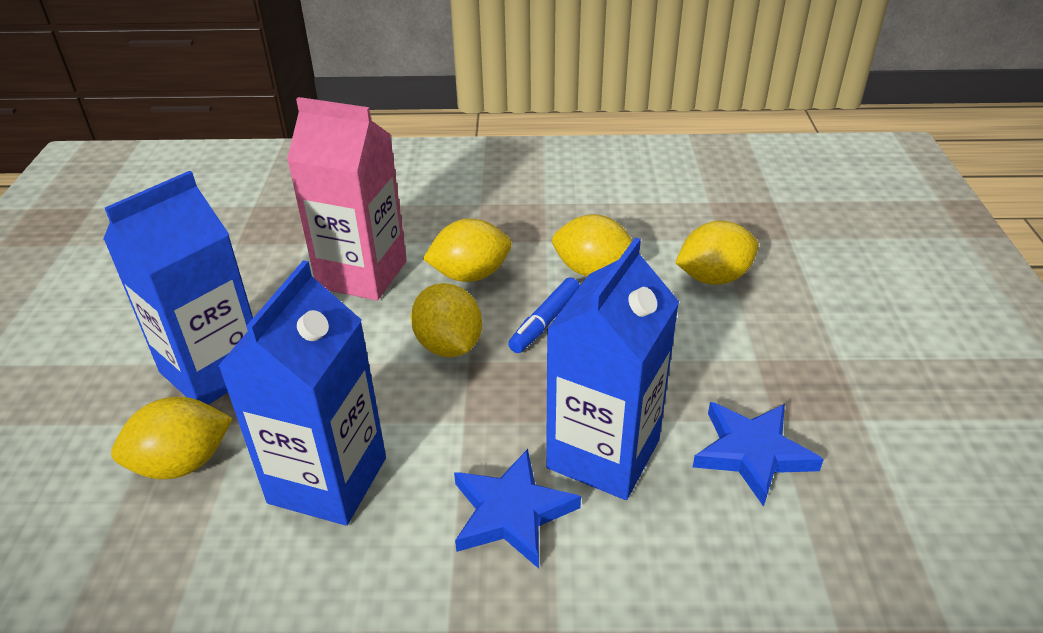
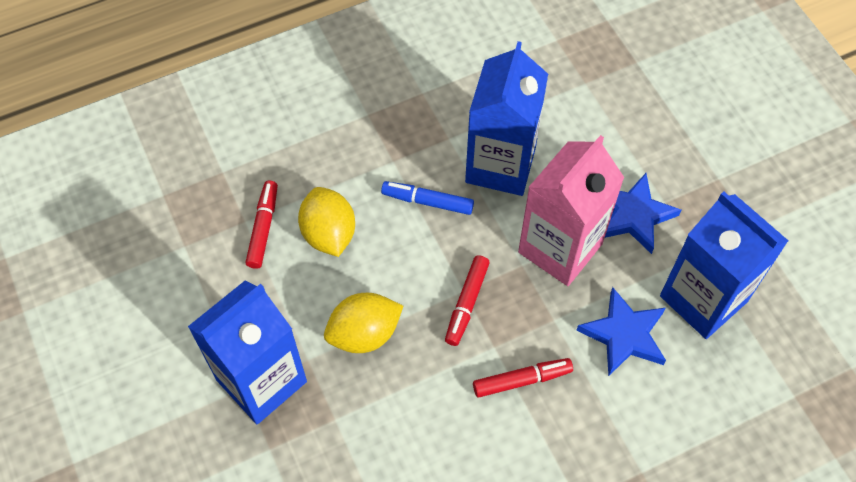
red marker: none = 0 -> [245,181,278,269] [445,255,490,346] [473,358,573,398] = 3
yellow lemon: [111,397,233,479] [411,283,482,357] [423,218,512,282] [552,214,641,276] [675,221,759,285] = 5 -> [298,187,355,257] [324,293,403,353] = 2

